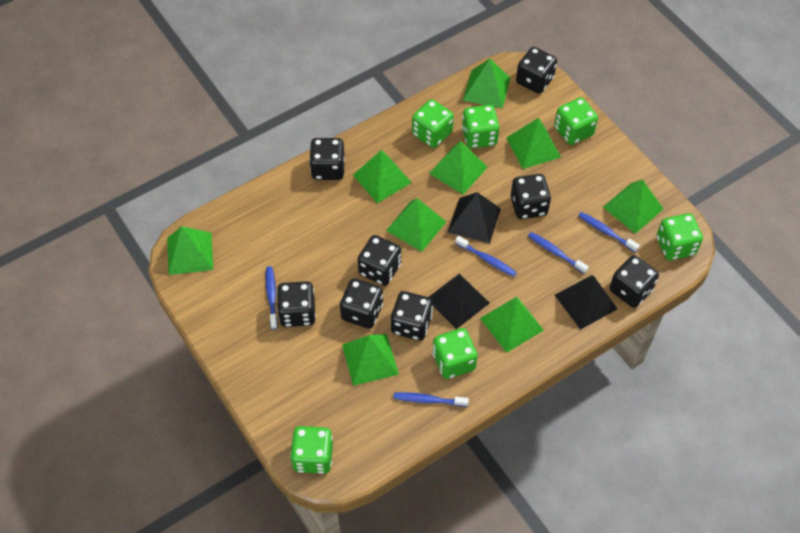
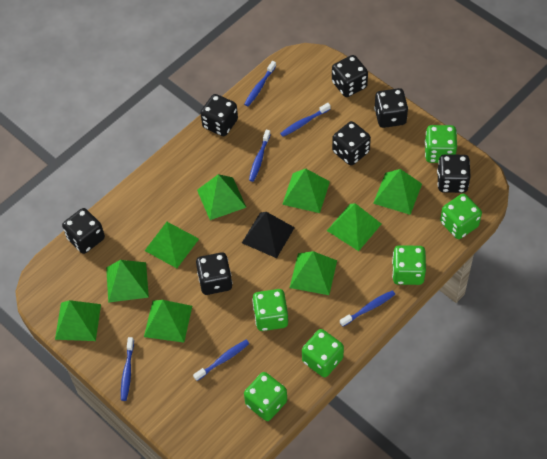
black dice: [277,281,316,327] [309,138,345,180] [340,279,383,329] [358,235,401,286] [391,291,433,341] [511,174,551,219] [516,47,557,94] [610,255,659,308] = 8 -> [62,208,105,254] [196,252,232,295] [200,94,238,136] [332,55,368,97] [332,121,371,166] [374,88,408,128] [437,154,471,193] = 7
black pyramid: [429,273,490,329] [448,192,501,243] [555,275,617,330] = 3 -> [242,212,295,258] = 1
blue toothbrush: [266,266,278,330] [393,392,469,407] [455,236,517,277] [528,232,589,274] [578,212,640,252] = 5 -> [121,337,134,401] [193,340,249,381] [244,61,276,106] [249,130,271,182] [280,103,331,137] [340,290,395,327] = 6

